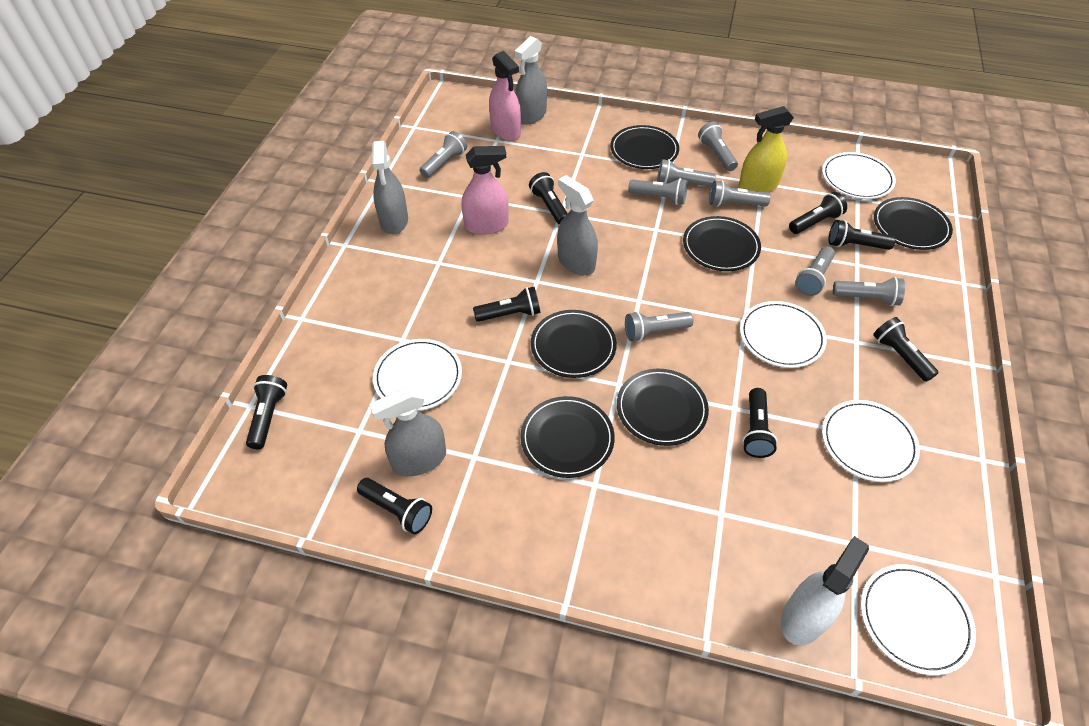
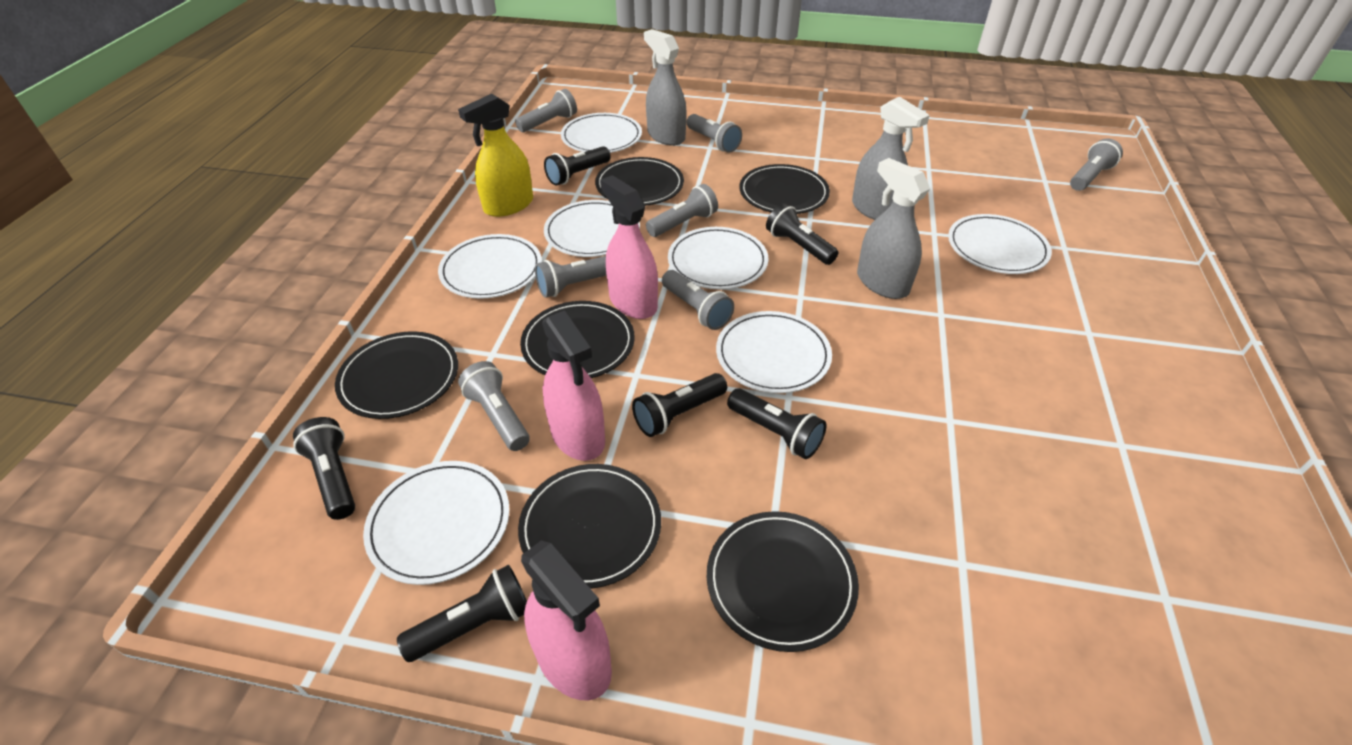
black flashlight: [246,375,287,449] [357,478,432,534] [473,287,540,322] [529,172,568,225] [742,388,778,458] [789,192,847,234] [829,220,896,250] [873,317,938,382] = 8 -> [293,417,355,520] [397,565,527,662] [544,146,611,186] [632,373,727,437] [727,388,826,459] [766,203,838,265] = 6
grey flashlight: [419,131,467,178] [625,311,693,342] [628,178,688,205] [657,159,716,187] [698,122,738,171] [709,180,771,207] [795,246,835,296] [833,277,905,306] = 8 -> [458,361,530,451] [515,89,577,132] [535,256,607,298] [646,184,718,237] [662,270,734,330] [687,114,742,153] [1070,138,1123,191] = 7
grey spray bottle: [369,387,446,477] [372,141,408,234] [514,36,547,125] [557,175,598,275] = 4 -> [644,29,687,146] [852,97,930,220] [857,158,930,299] = 3
pink spray bottle: [462,146,509,235] [489,51,521,141] = 2 -> [521,540,612,700] [542,310,605,461] [600,175,658,319] = 3
white plate: [373,339,462,411] [740,301,827,368] [822,152,896,199] [822,400,920,482] [861,564,976,675] = 5 -> [363,461,510,585] [438,234,542,299] [544,200,640,257] [561,113,642,153] [668,227,768,289] [716,311,832,393] [948,214,1052,274] = 7
white spray bottle: [781,536,869,646] = 1 -> none = 0

